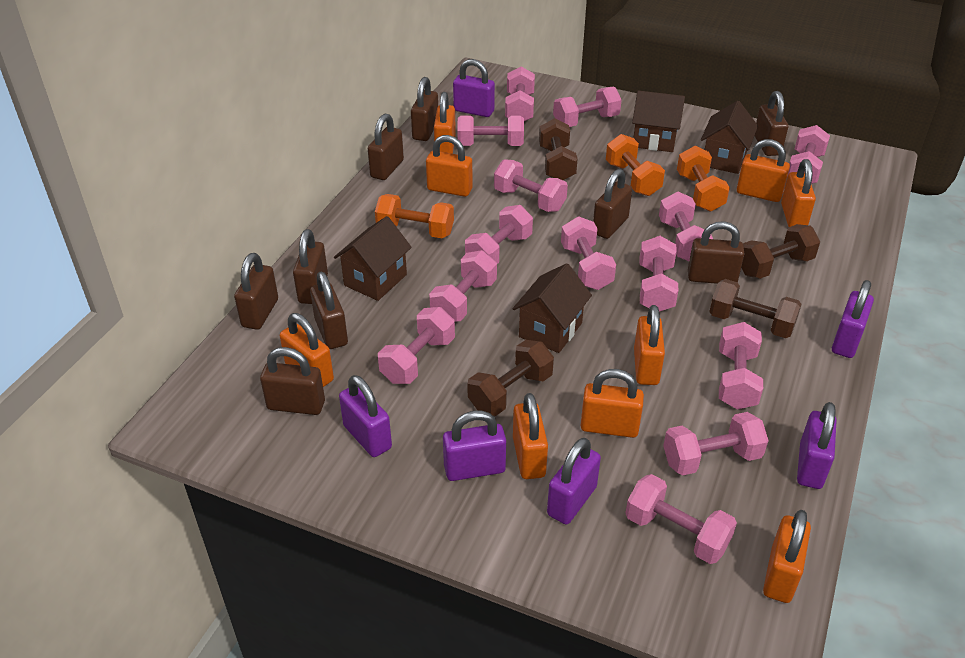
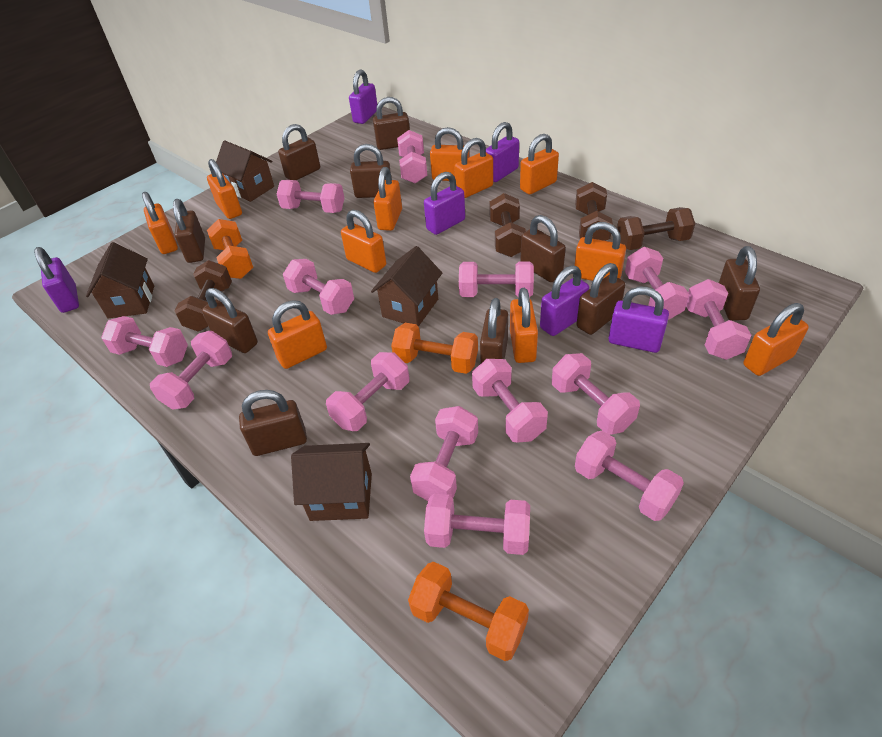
brown padlock: [234,253,278,330] [260,347,325,415] [293,229,328,304] [310,271,348,349] [368,114,404,180] [411,77,438,141] [593,169,632,239] [688,221,744,284] [755,91,788,156] = 9 -> [173,199,205,263] [202,288,258,353] [239,390,307,456] [278,124,320,180] [350,144,391,198] [373,97,410,150] [480,298,508,363] [520,215,566,282] [577,263,625,335] [719,246,760,321] = 10
orange padlock: [280,313,334,387] [426,135,473,197] [434,92,456,154] [513,393,548,479] [581,369,644,438] [634,305,665,385] [737,139,790,202] [763,510,811,603] [781,159,816,227] = 9 -> [142,192,178,254] [207,159,242,219] [268,300,327,369] [341,210,386,273] [374,167,402,231] [430,127,469,181] [454,138,493,198] [510,288,538,363] [520,134,559,195] [574,222,626,281] [743,303,809,376] = 11

